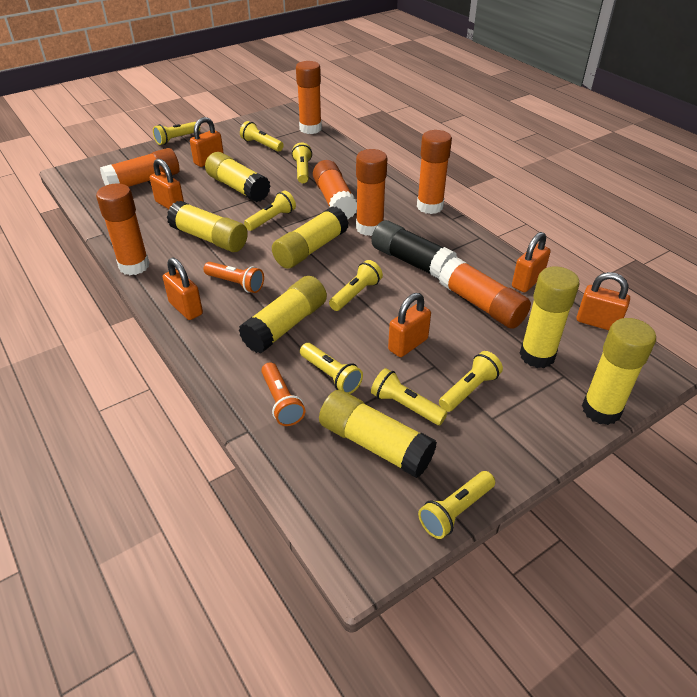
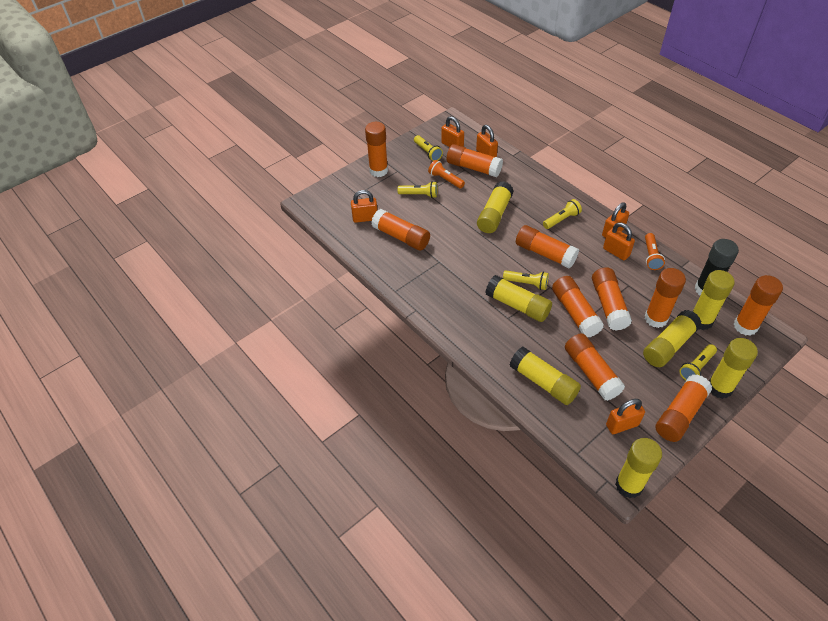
orange glue stick: [96,183,150,275] [100,148,180,187] [296,61,322,134] [313,160,357,219] [356,149,387,236] [417,130,452,214] [439,257,531,329] = 7 -> [365,122,388,177] [372,209,430,250] [447,144,503,177] [516,225,579,268] [552,276,604,338] [565,333,625,401] [592,267,632,331] [645,268,686,328] [656,374,712,442] [734,275,783,336] = 10
yellow flashlight: [153,122,200,145] [240,121,284,152] [244,190,296,231] [292,143,312,183] [300,343,363,394] [329,260,383,311] [371,368,448,425] [418,471,495,539] [439,351,503,412] = 9 -> [397,181,438,198] [414,135,443,161] [503,270,549,290] [543,199,582,229] [679,344,717,380] = 5

